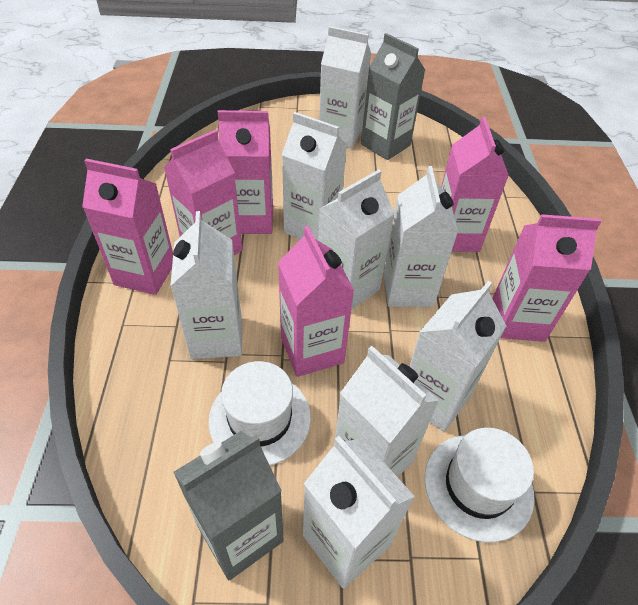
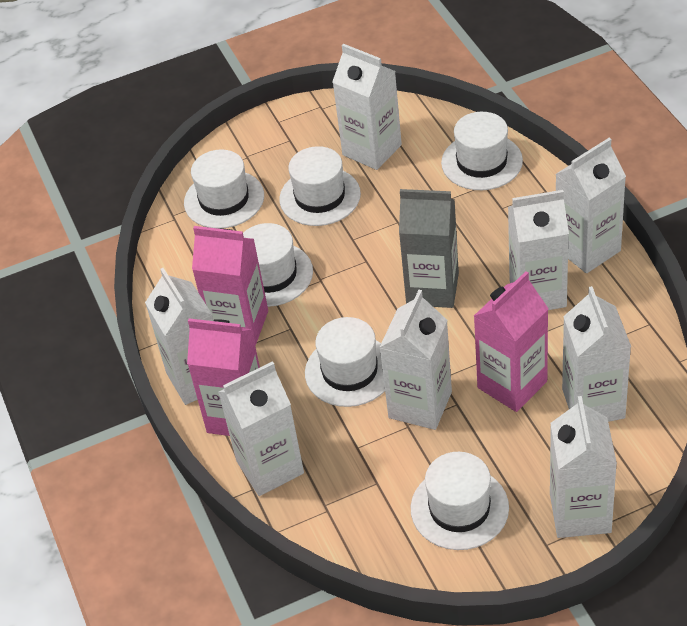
grey carton: [173,431,284,580] [361,33,425,160] = 2 -> [399,189,459,308] = 1
pink carton: [82,159,173,295] [164,130,242,255] [218,110,273,234] [278,226,354,377] [441,116,509,252] [492,214,602,342] = 6 -> [187,318,260,436] [192,226,268,346] [474,271,549,412] = 3
white hat: [208,361,311,465] [424,428,535,543] = 2 -> [184,150,264,229] [243,223,313,307] [279,146,361,226] [305,317,385,407] [411,452,509,550] [441,112,523,190] = 6

